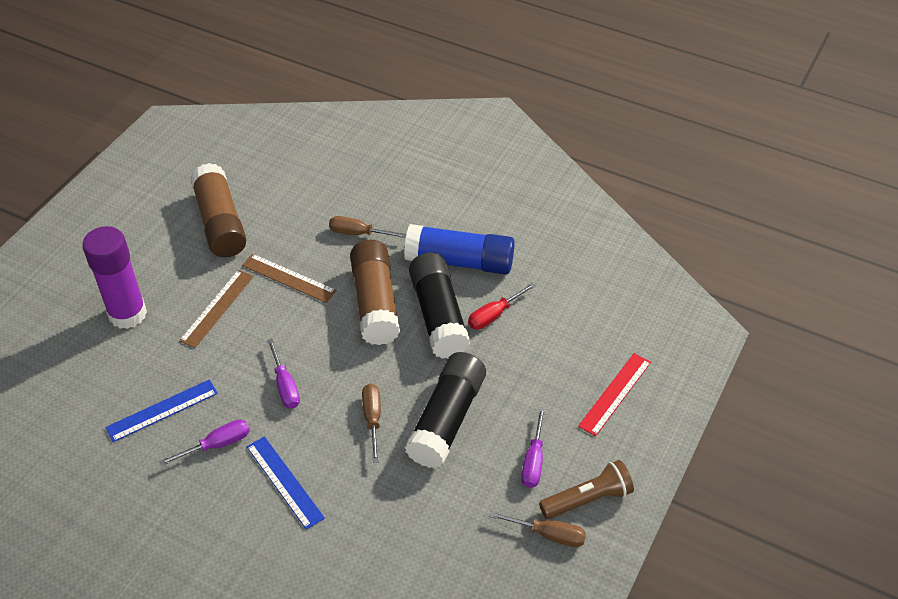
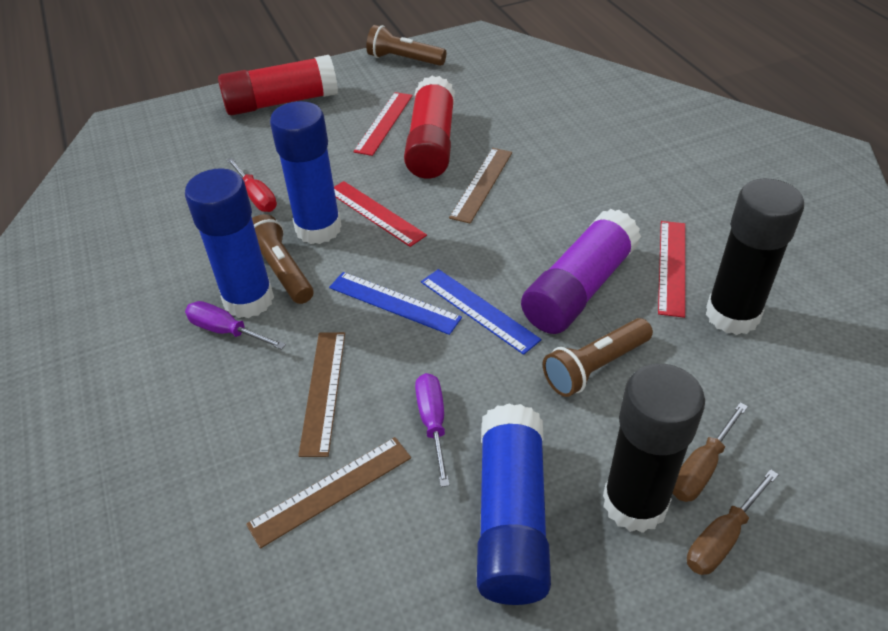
blue glue stick: [404,224,515,275] = 1 -> [185,168,274,318] [270,101,341,244] [477,403,551,605] = 3
brown flashlight: [539,460,634,519] = 1 -> [252,214,313,304] [366,25,446,66] [543,318,653,397] = 3
brown glue stick: [190,163,246,257] [350,240,400,345] = 2 -> none = 0
brown ruler: [179,270,254,348] [242,254,337,303] = 2 -> [246,437,411,549] [298,332,345,457] [449,148,512,224] = 3
brown screwdriver: [329,216,407,238] [362,384,381,463] [489,511,586,547] = 3 -> [672,402,748,502] [687,469,779,575] = 2
purple screwdriver: [159,420,250,466] [267,338,300,409] [521,408,545,488] = 3 -> [185,301,286,350] [415,373,450,487] = 2
red glue stick: none = 0 -> [218,55,338,115] [404,76,455,179] = 2
red ruler: [578,353,651,436] = 1 -> [334,181,427,247] [353,92,413,156] [658,221,685,318] = 3

